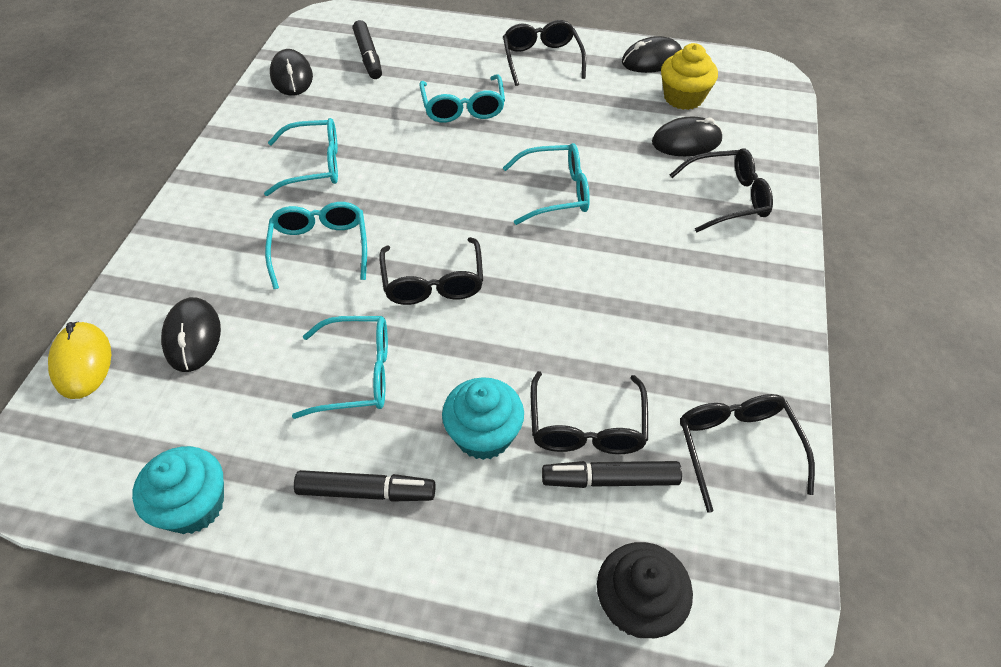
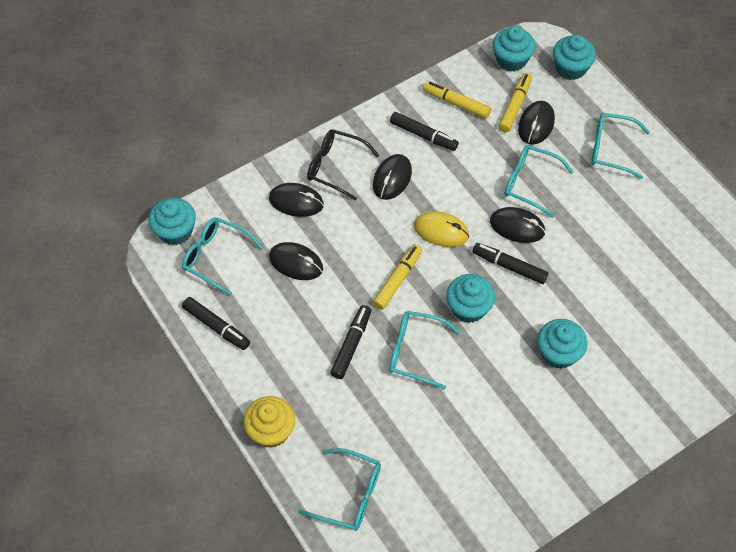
black cupcake: [597,542,693,639] = 1 -> none = 0
black glasses: [379,237,483,305] [503,20,586,86] [531,371,648,454] [670,148,773,232] [680,394,815,513] = 5 -> [307,129,379,201] = 1
black marker: [294,470,435,502] [353,20,382,79] [542,461,682,488] = 3 -> [182,297,250,350] [330,305,371,379] [390,112,459,151] [473,243,548,284] = 4
black mouse: [161,297,221,372] [270,49,313,96] [622,36,682,73] [652,116,722,156] = 4 -> [269,183,324,217] [269,242,323,280] [373,154,412,200] [490,207,546,243] [518,101,555,145] = 5
turquoise cupcake: [132,446,224,534] [442,377,524,460] = 2 -> [149,198,196,245] [446,274,495,323] [493,26,535,72] [537,319,588,369] [553,35,596,80] = 5
yellow marker: none = 0 -> [373,244,422,310] [423,81,491,118] [499,73,532,132] = 3

